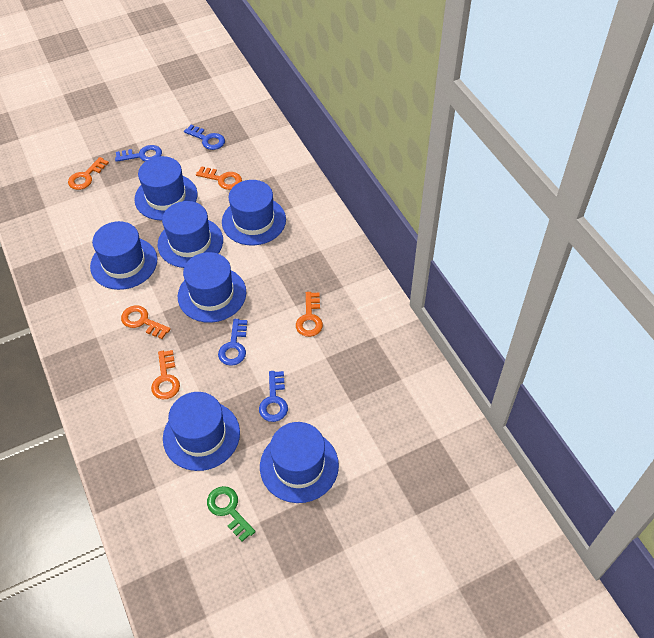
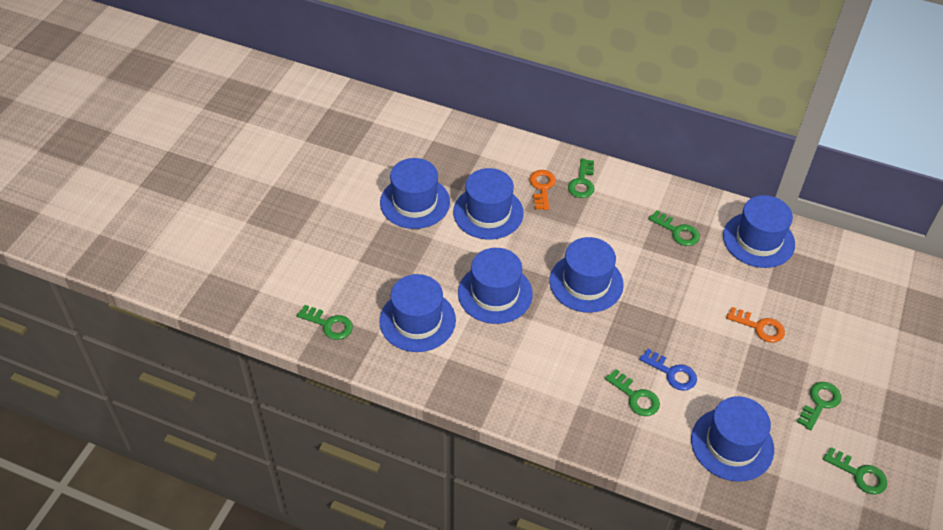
blue key: [115,145,162,162] [184,125,225,150] [218,319,248,366] [259,371,288,422] = 4 -> [639,349,697,391] = 1
green key: [207,486,255,542] = 1 -> [297,305,353,340] [568,158,595,198] [605,369,660,416] [649,210,700,246] [797,382,841,431] [823,447,887,495] = 6
orange key: [68,157,109,190] [121,305,171,339] [151,350,180,399] [196,166,242,190] [296,292,323,337] = 5 -> [529,170,556,210] [726,307,785,343] = 2

